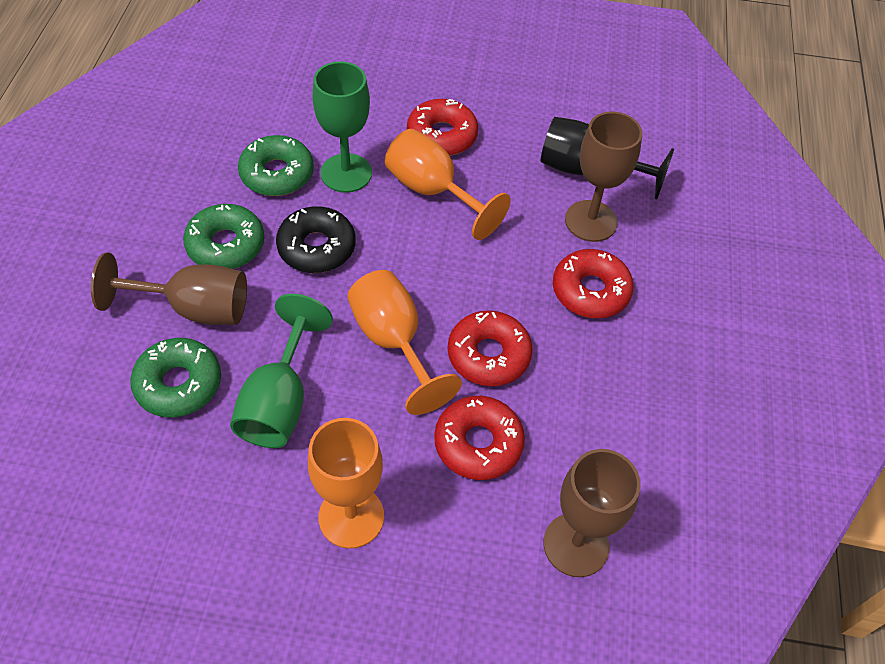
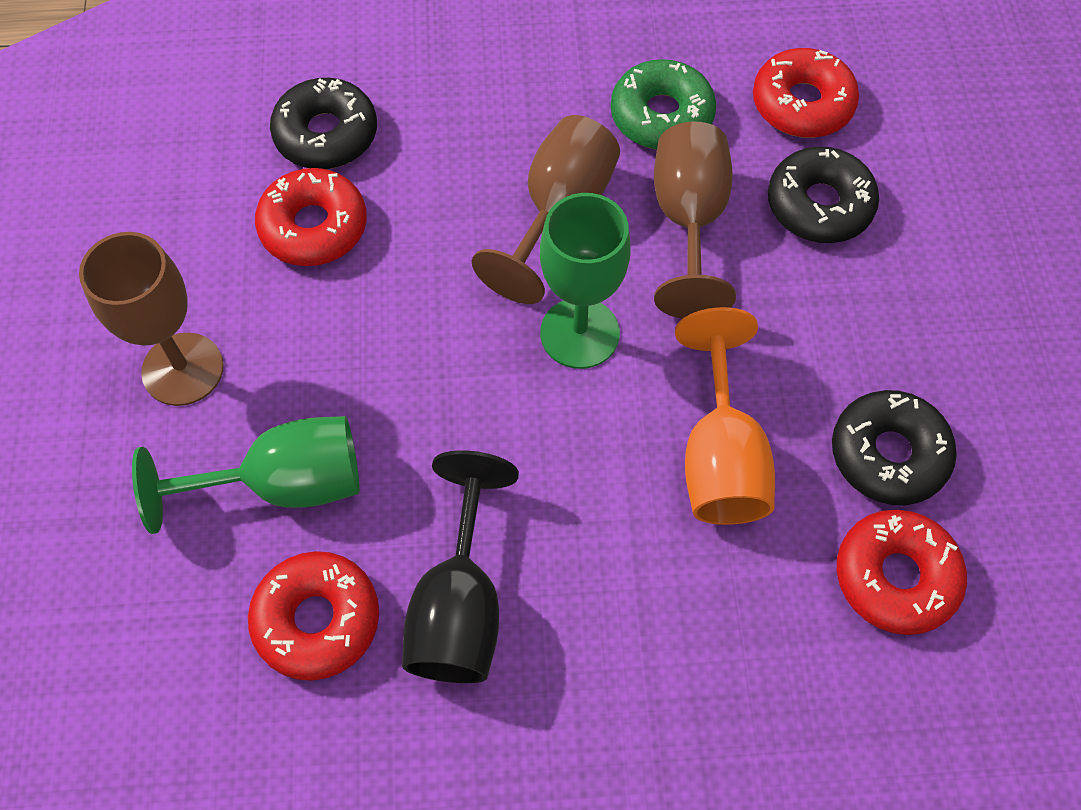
black donut: [276,206,356,273] = 1 -> [270,78,377,169] [768,147,879,243] [832,390,957,505] = 3
green donut: [130,338,221,417] [183,204,264,269] [238,135,314,196] = 3 -> [611,59,716,149] = 1
orange goblet: [308,418,384,549] [347,270,462,415] [385,129,511,240] = 3 -> [675,307,775,525] = 1

